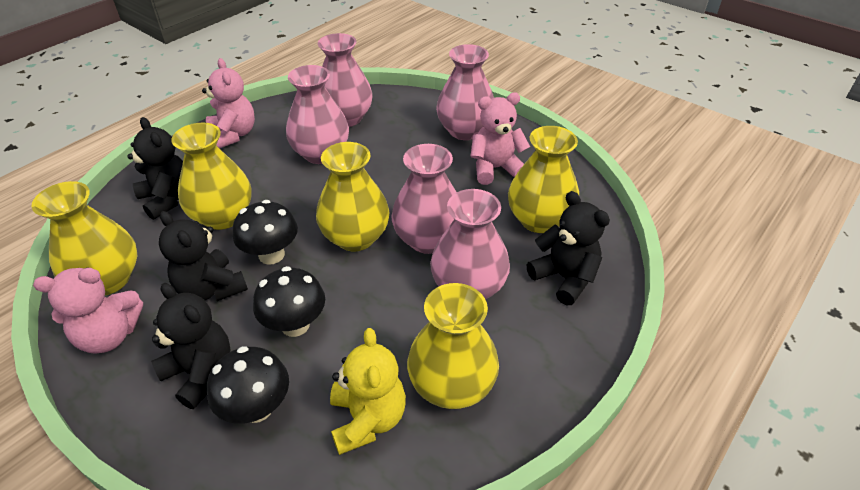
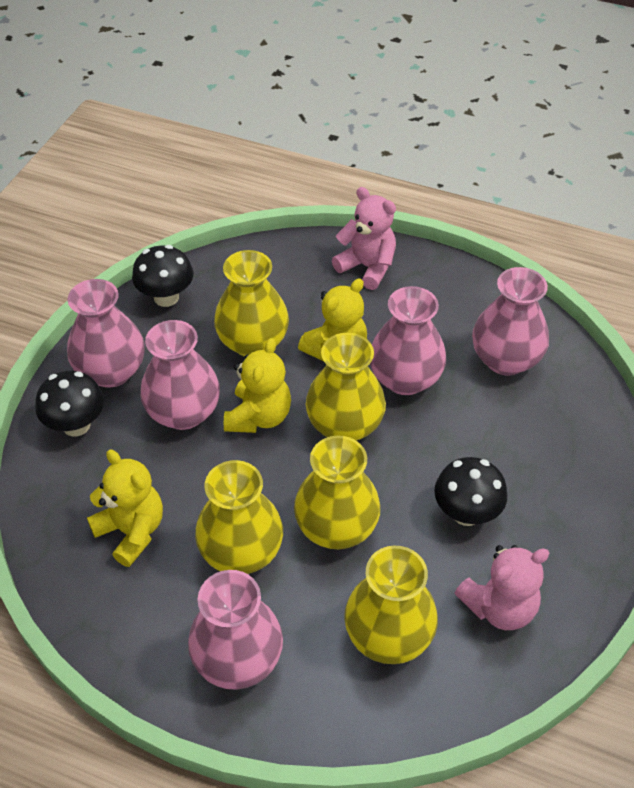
black teddy bear: [127,117,183,220] [152,283,230,409] [159,211,248,301] [527,191,610,305] = 4 -> none = 0
pink teddy bear: [33,268,143,354] [202,58,255,148] [470,92,530,185] = 3 -> [332,187,396,290] [455,545,550,630] = 2
yellow teddy bear: [330,328,406,455] = 1 -> [87,449,163,567] [224,338,291,433] [298,278,367,361] = 3

